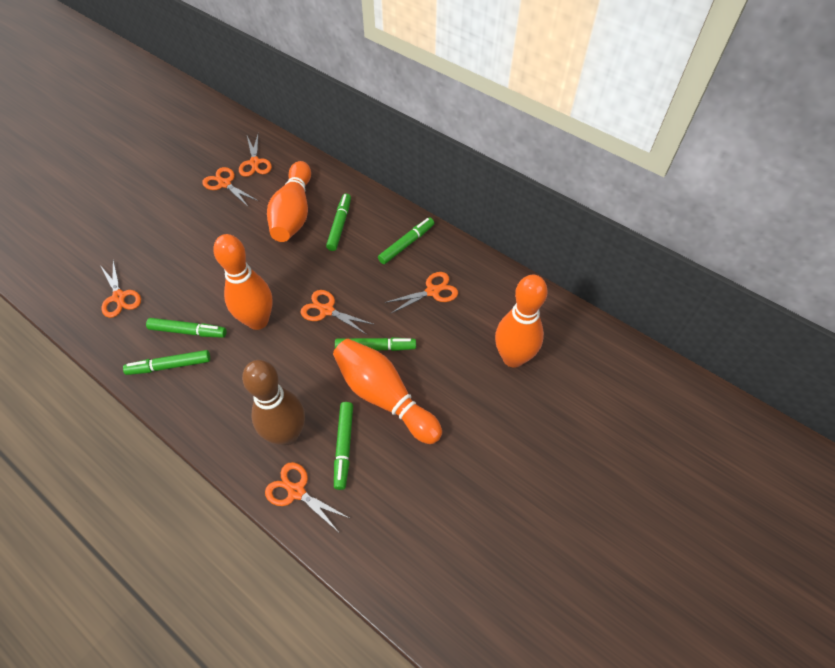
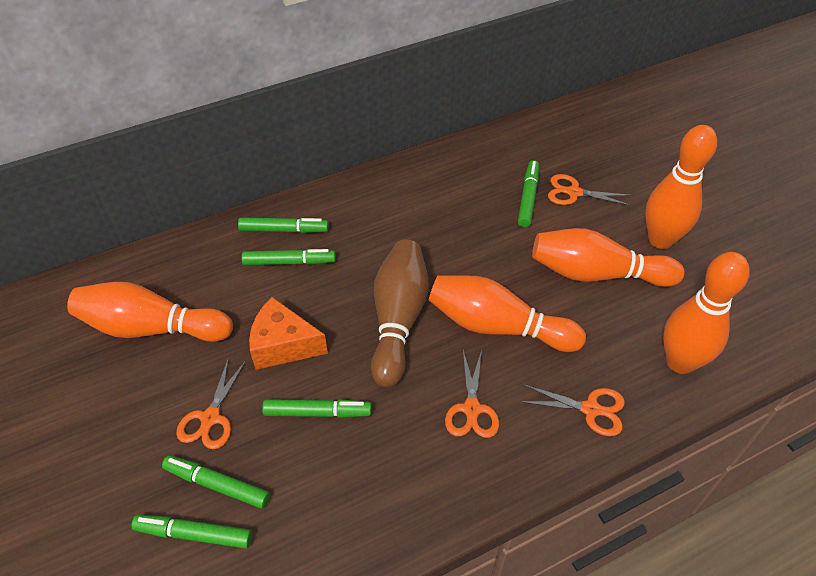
orange bowling pin: [213,234,273,330] [267,161,311,242] [333,339,442,444] [495,275,548,368] = 4 -> [67,282,233,342] [429,275,586,352] [532,228,684,287] [645,125,717,249] [663,252,750,374] = 5
orange cheese: none = 0 -> [249,297,328,370] = 1
orange scissors: [100,260,141,318] [202,167,258,206] [239,135,272,177] [265,462,349,531] [300,290,375,335] [384,272,458,314] = 6 -> [176,357,246,449] [445,349,499,438] [520,384,625,436] [548,174,632,206] = 4

